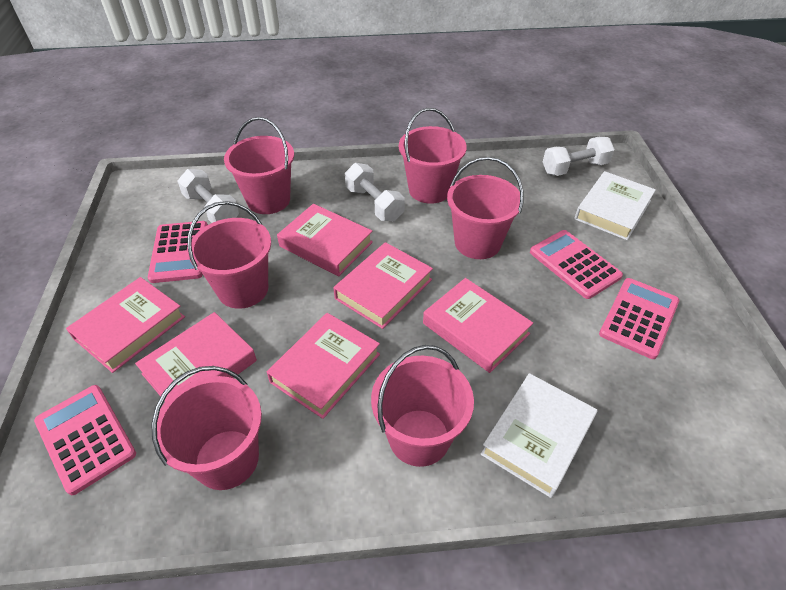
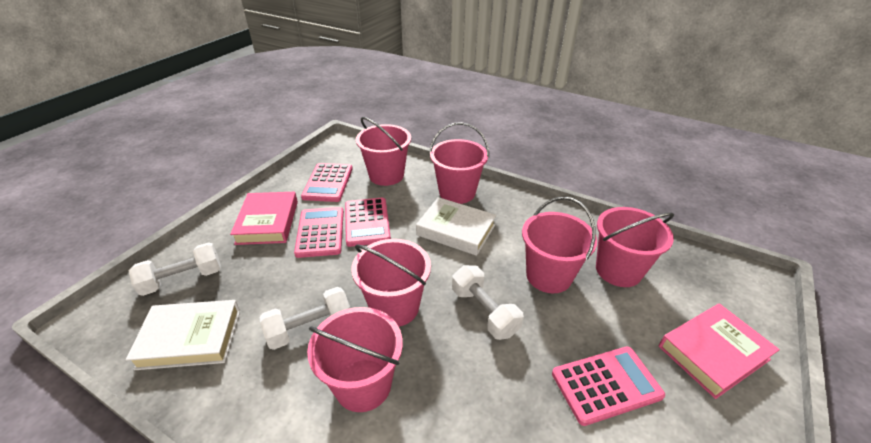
pink book: [66,277,185,373] [135,312,257,401] [267,313,380,419] [277,204,373,276] [333,242,433,329] [423,278,533,373] = 6 -> [230,192,298,245] [659,303,780,399] = 2

